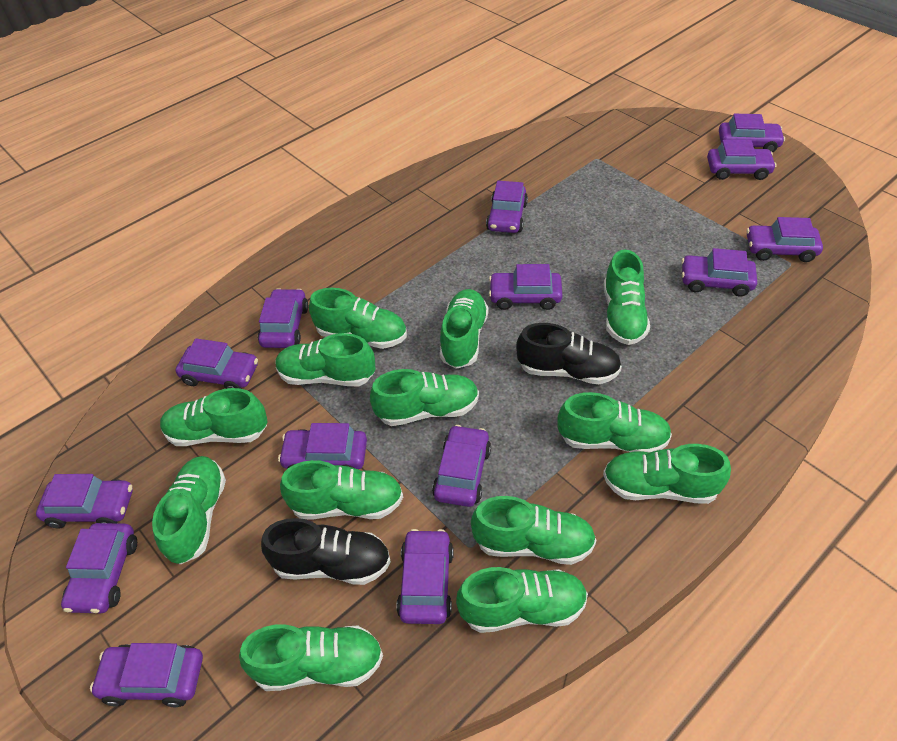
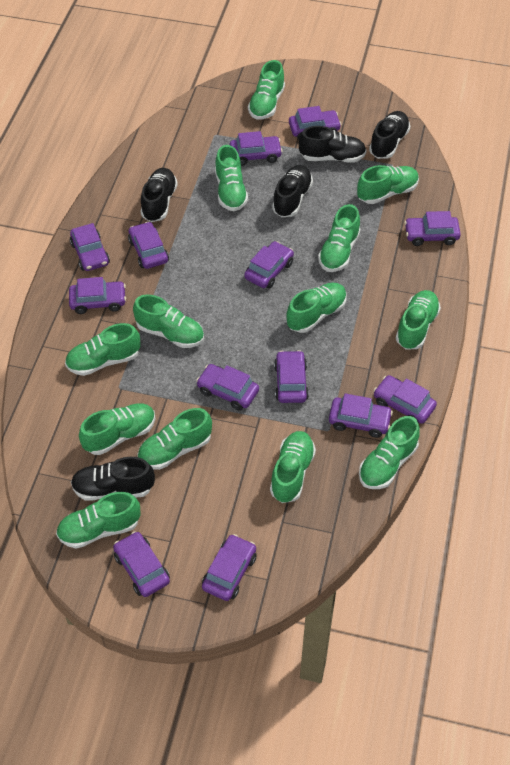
black shoe: [261,518,391,585] [516,323,622,384] = 2 -> [71,457,155,501] [141,168,178,222] [272,165,313,217] [299,126,366,163] [369,111,410,159] = 5
purple car: [36,474,133,529] [61,523,137,613] [90,643,203,707] [176,338,258,389] [258,288,308,348] [278,423,367,469] [396,529,454,624] [432,425,491,507] [486,181,528,233] [489,264,562,310] [681,248,757,297] [707,140,776,180] [719,114,785,152] [746,217,823,262] = 14 -> [69,277,126,314] [70,223,110,271] [113,531,170,597] [128,222,169,269] [196,364,259,410] [202,534,257,601] [230,131,282,166] [244,241,294,289] [274,350,309,403] [289,106,341,139] [329,393,393,438] [374,375,437,424] [404,211,461,246] = 13

